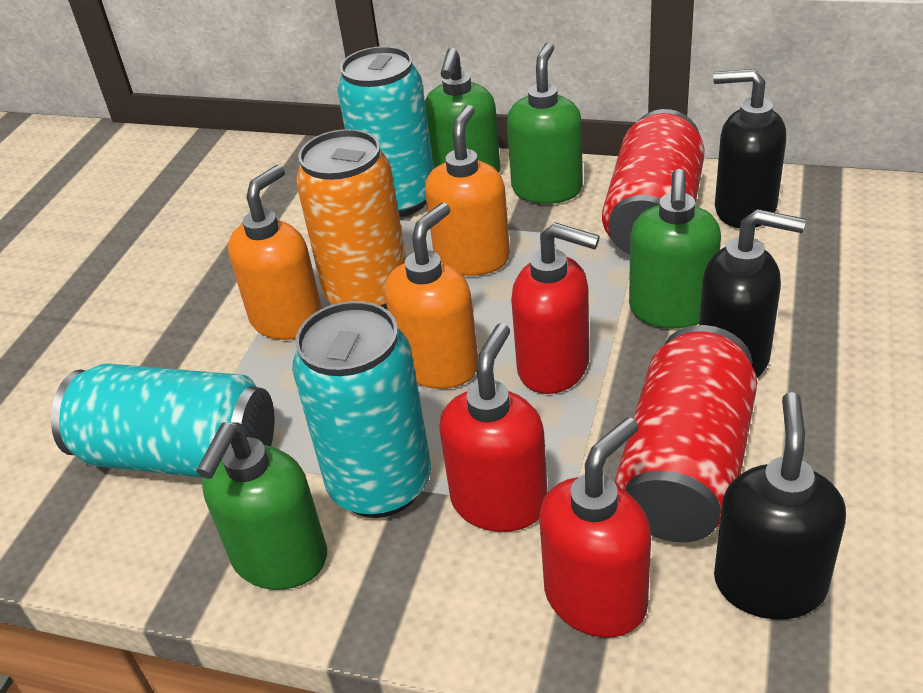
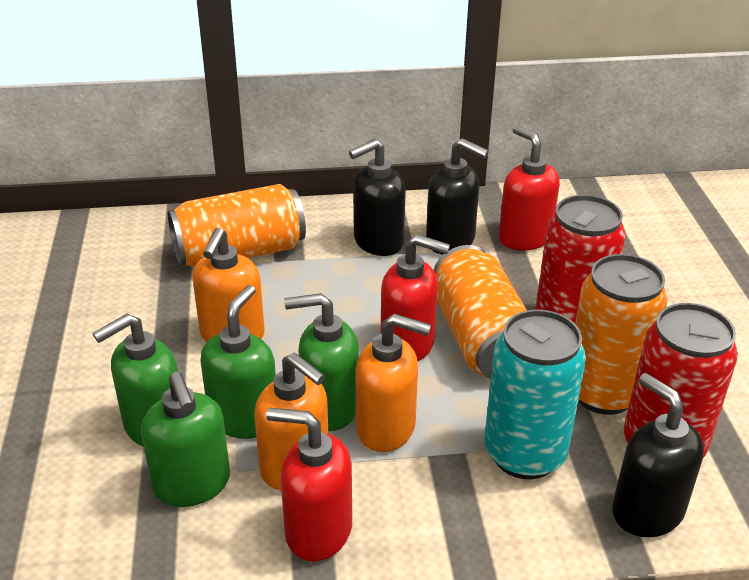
orange can: [296,129,406,310] = 1 -> [168,184,306,267] [433,245,527,379] [575,254,668,415] = 3
turquoise can: [51,363,275,478] [292,301,431,518] [337,46,434,217] = 3 -> [484,309,586,479] = 1

